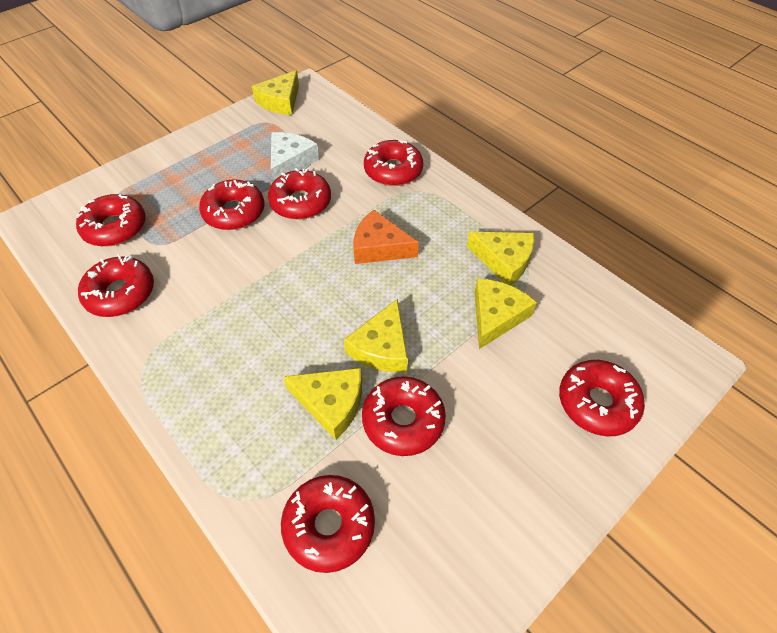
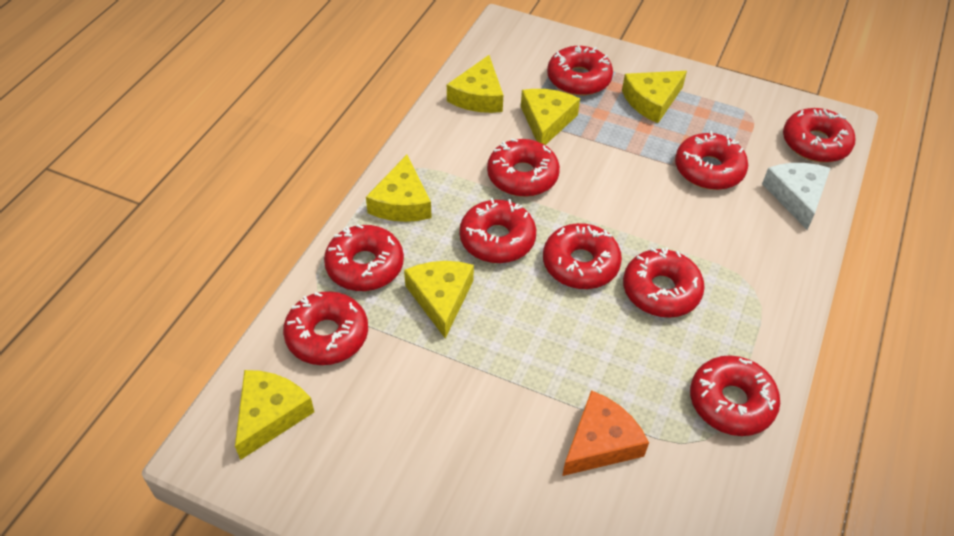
red donut: [76,194,146,247] [78,254,154,317] [199,179,264,230] [268,168,331,220] [281,475,375,573] [362,376,446,456] [364,140,423,186] [559,360,645,436] = 8 -> [283,291,368,365] [324,224,404,291] [459,198,536,263] [487,139,560,197] [543,223,622,289] [547,46,613,96] [623,247,705,318] [675,131,748,190] [690,355,780,436] [783,108,855,163] = 10
yellow cheese: [252,70,299,115] [284,368,362,440] [344,299,408,372] [467,232,534,286] [474,278,537,349] = 5 -> [235,370,314,460] [366,155,432,222] [404,261,474,338] [447,55,503,113] [521,89,580,145] [622,71,687,123] = 6

